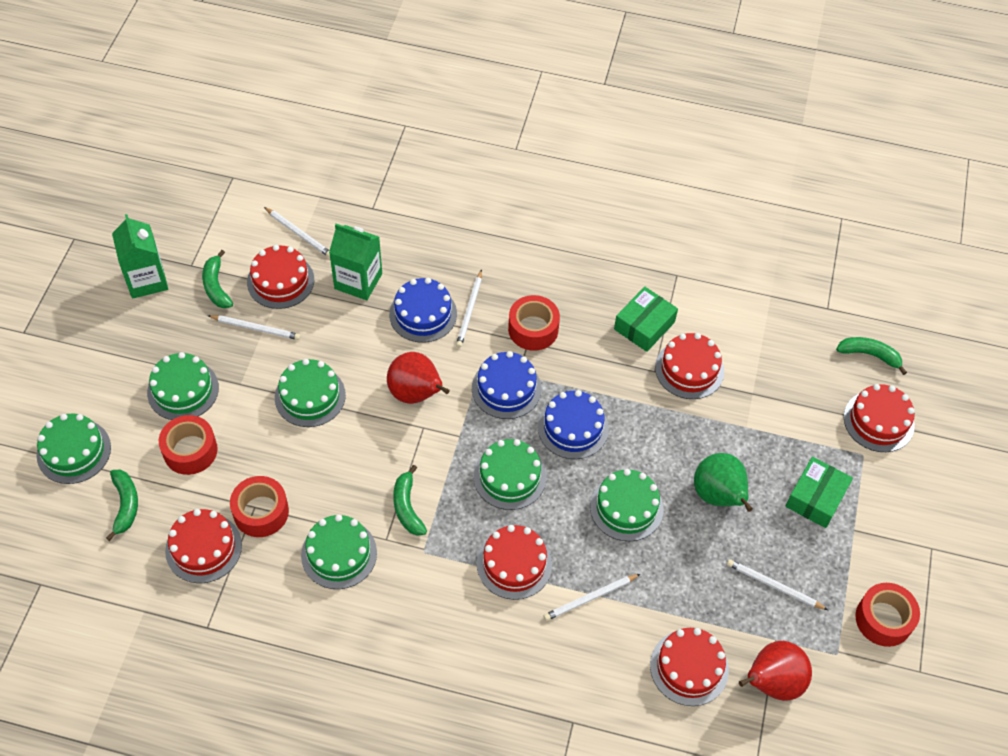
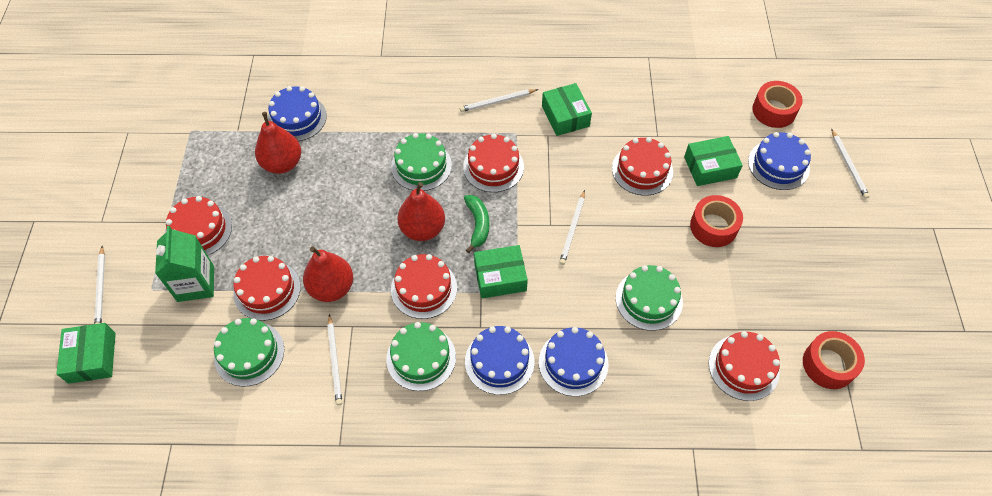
blue cake: [389,278,457,343] [472,351,542,419] [538,390,609,459] = 3 -> [268,86,327,141] [465,326,535,395] [539,327,609,396] [748,132,811,190] = 4
green banana: [106,469,138,541] [202,250,233,308] [393,465,427,536] [836,337,907,375] = 4 -> [464,195,489,253] = 1
green box: [614,287,678,352] [785,457,853,528] = 2 -> [56,323,116,384] [474,245,528,298] [542,83,592,136] [684,136,743,186] = 4
green cake: [37,414,111,484] [147,352,219,420] [275,359,346,427] [301,514,377,589] [474,439,546,510] [590,469,664,541] = 6 -> [214,318,284,387] [386,322,456,391] [391,133,452,191] [616,265,683,331] = 4
green carton: [112,214,168,299] [329,224,382,300] = 2 -> [155,226,214,302] = 1
green pear: [694,453,753,512] = 1 -> none = 0
red pear: [387,352,450,404] [739,641,812,701] = 2 -> [255,112,301,174] [303,247,353,302] [397,182,445,241] = 3
red tape: [159,415,218,475] [230,476,289,537] [508,295,560,351] [855,583,920,647] = 4 -> [690,195,743,247] [752,81,803,128] [803,331,865,389] = 3

